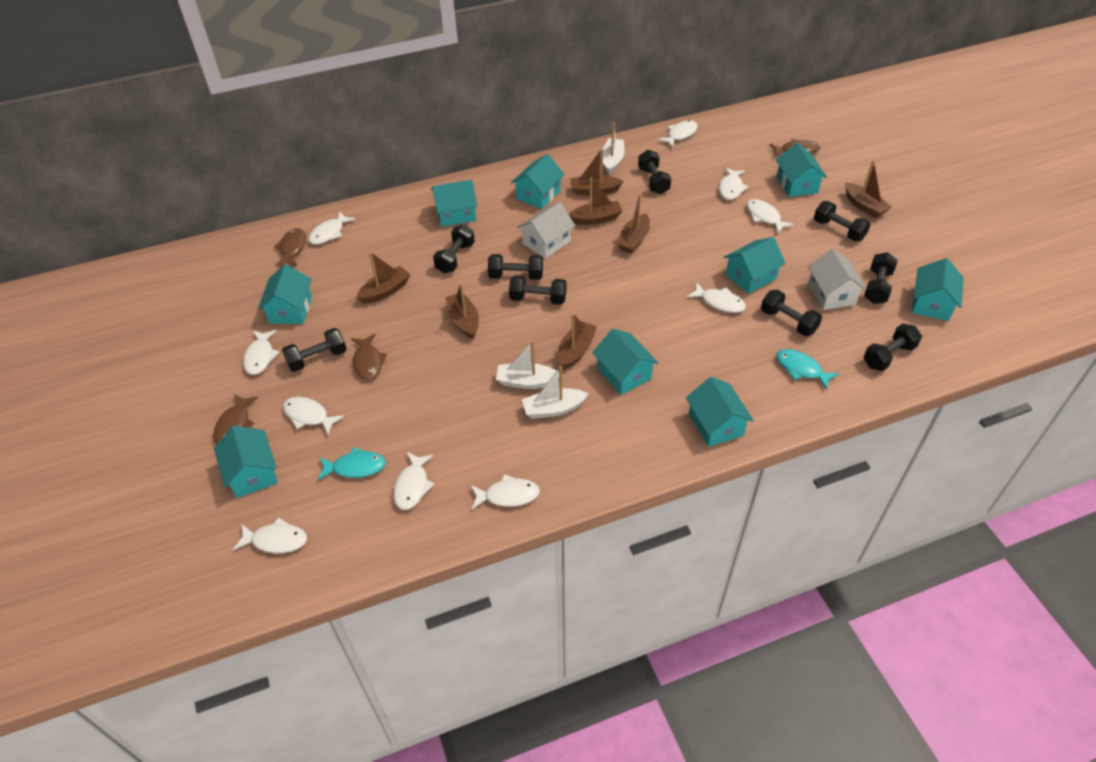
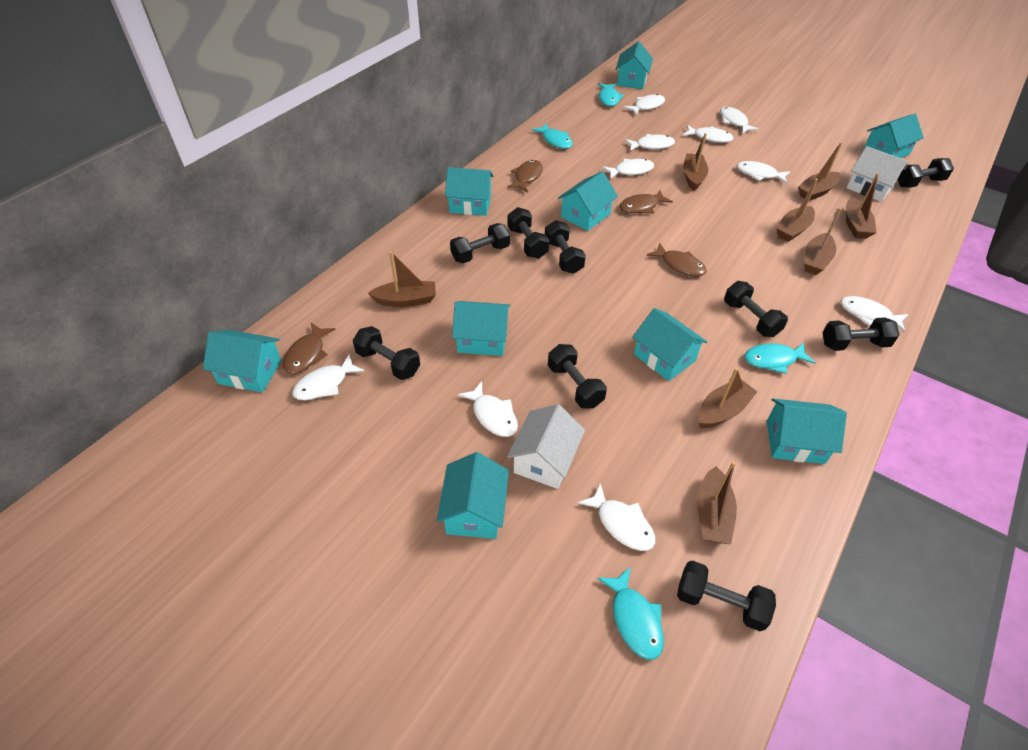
brown boat: [356,252,410,304] [446,283,479,339] [558,313,597,370] [568,177,622,225] [570,148,624,196] [617,193,650,253] [845,160,892,218] = 7 -> [368,251,436,307] [683,133,708,191] [697,461,737,544] [698,368,757,428] [776,179,818,242] [798,142,842,201] [804,208,842,275] [846,173,879,239] = 8
turquoise fish: [317,447,386,480] [776,349,839,390] = 2 -> [531,123,573,149] [597,567,664,660] [598,83,624,106] [744,342,816,374] = 4
white boat: [496,340,556,389] [522,366,588,419] [603,122,625,175] = 3 -> none = 0

